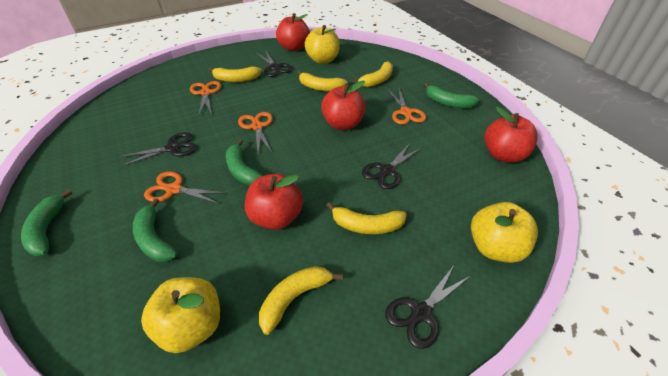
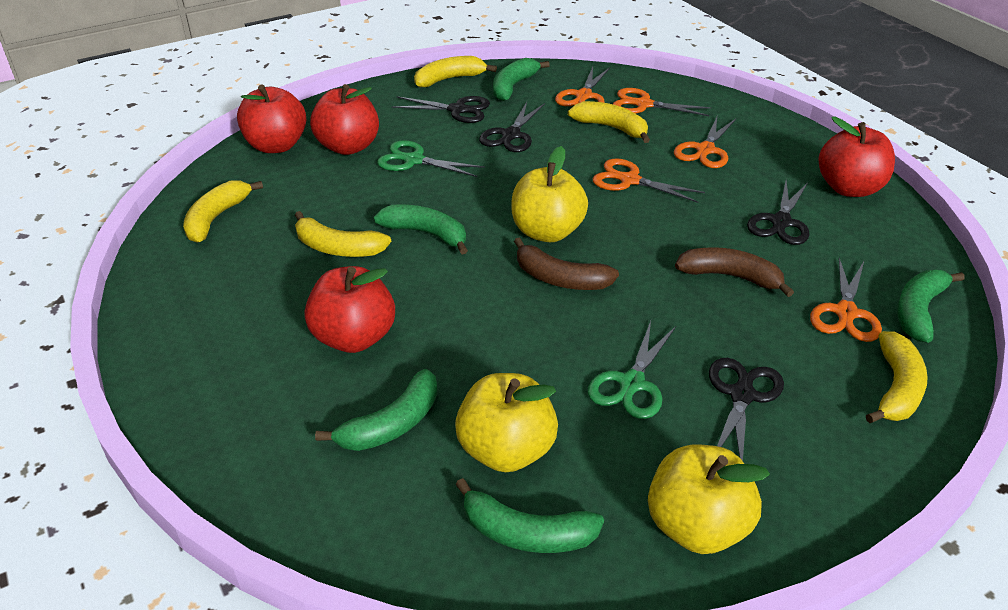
brown banana: none = 0 -> [514,237,619,290] [675,247,794,297] = 2
green banana: [21,189,72,256] [133,198,177,262] [226,139,263,186] [424,83,479,108] = 4 -> [315,369,437,451] [373,204,468,255] [455,478,604,553] [493,58,550,101] [897,270,965,343] = 5
green scissors: none = 0 -> [377,140,485,177] [588,321,676,419] = 2
orange scissors: [144,171,225,204] [190,81,221,116] [238,112,273,154] [388,88,426,125] = 4 -> [555,67,610,106] [593,158,705,203] [613,88,711,116] [674,117,736,168] [810,258,882,342] = 5

